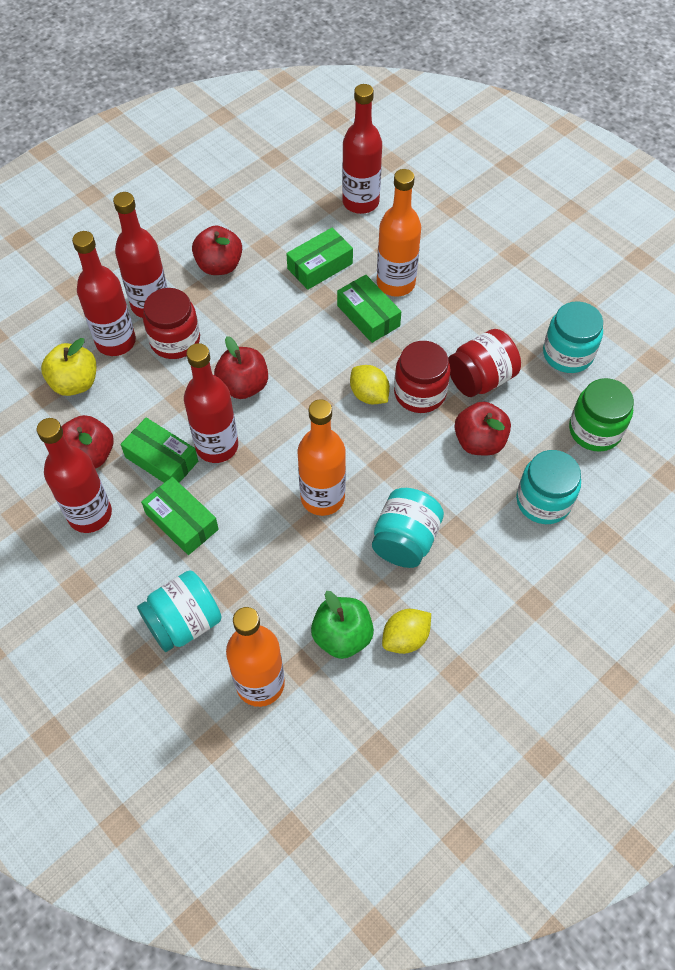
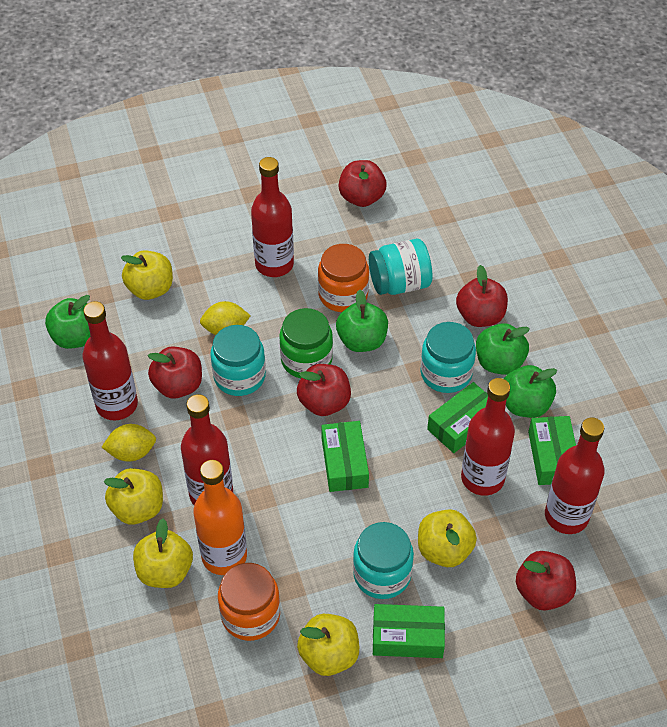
green apple: [311,591,374,659] = 1 -> [45,295,90,349] [336,289,388,352] [476,323,530,375] [504,365,557,418] = 4
orange bottle: [226,607,285,707] [297,399,346,516] [377,169,421,297] = 3 -> [193,460,247,575] = 1
orange jar: none = 0 -> [218,563,280,641] [318,244,369,312] = 2
red apple: [61,415,113,469] [192,226,242,275] [214,336,268,399] [454,401,511,455] = 4 -> [148,347,202,398] [297,364,351,416] [338,160,387,207] [456,265,508,327] [516,551,576,611] = 5
red jar: [143,288,200,359] [394,341,451,413] [448,329,521,397] = 3 -> none = 0
yellow apple: [41,338,96,396] = 1 -> [104,468,163,525] [121,250,173,300] [133,519,193,588] [297,614,359,676] [418,509,477,567] = 5

